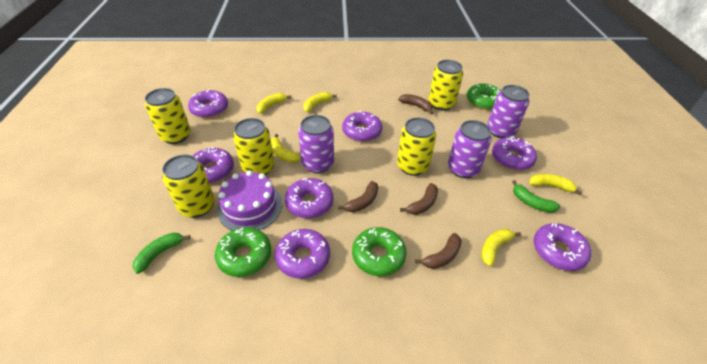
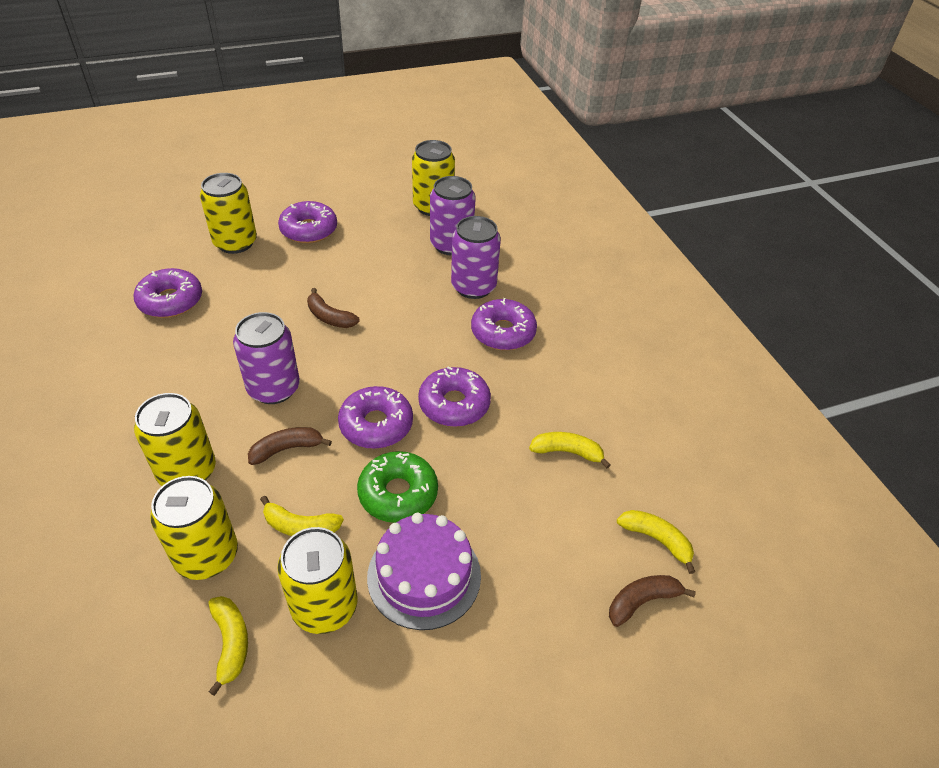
brown banana: [338,181,378,212] [398,94,433,114] [400,183,438,215] [415,233,462,269] = 4 -> [248,427,332,465] [307,288,360,328] [609,575,696,627] = 3
green banana: [133,233,191,274] [512,180,560,213] = 2 -> none = 0
green donut: [215,227,271,277] [352,227,407,276] [467,83,501,110] = 3 -> [357,451,438,523] = 1
purple donut: [188,89,228,118] [193,147,234,183] [275,229,330,279] [285,178,334,218] [342,111,383,142] [492,136,537,170] [534,223,591,271] = 7 -> [133,268,202,318] [278,201,337,243] [338,386,413,449] [418,366,491,427] [471,298,537,350] = 5
yellow banana: [256,93,292,114] [271,134,300,162] [303,92,337,112] [481,229,521,266] [529,174,582,195] = 5 -> [208,596,248,696] [260,496,344,536] [529,432,611,468] [617,510,695,574] = 4

